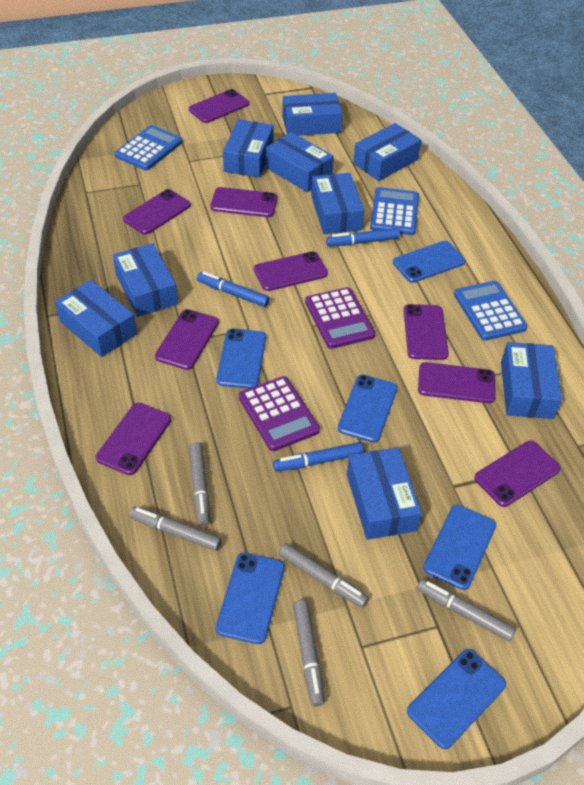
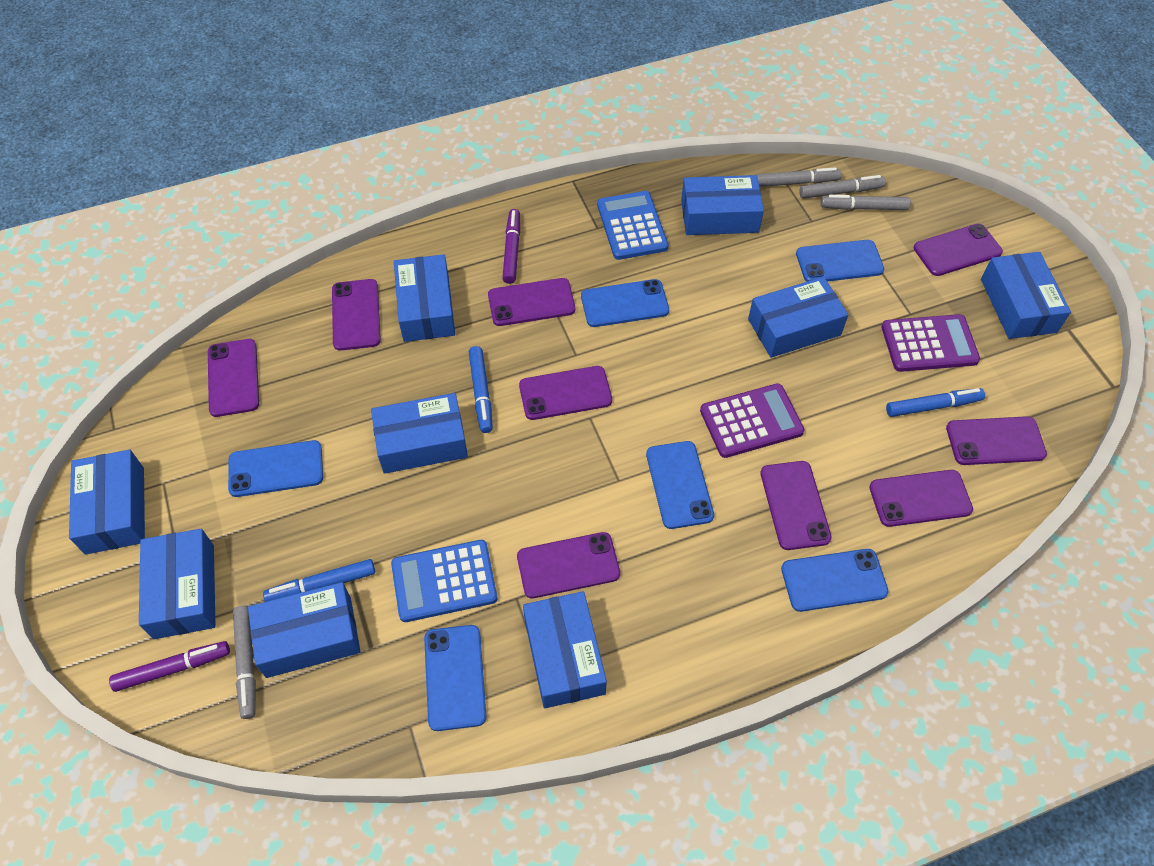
blue calculator: [115,125,183,171] [370,187,419,235] [454,281,528,341] = 3 -> [391,540,498,622] [597,191,669,260] = 2
grey marker: [129,507,222,551] [189,442,210,526] [279,543,369,608] [293,600,325,707] [417,579,516,642] = 5 -> [233,606,256,719] [756,167,842,187] [799,175,886,199] [821,195,911,210] = 4
purple marker: none = 0 -> [109,641,230,692] [502,209,520,284] = 2

